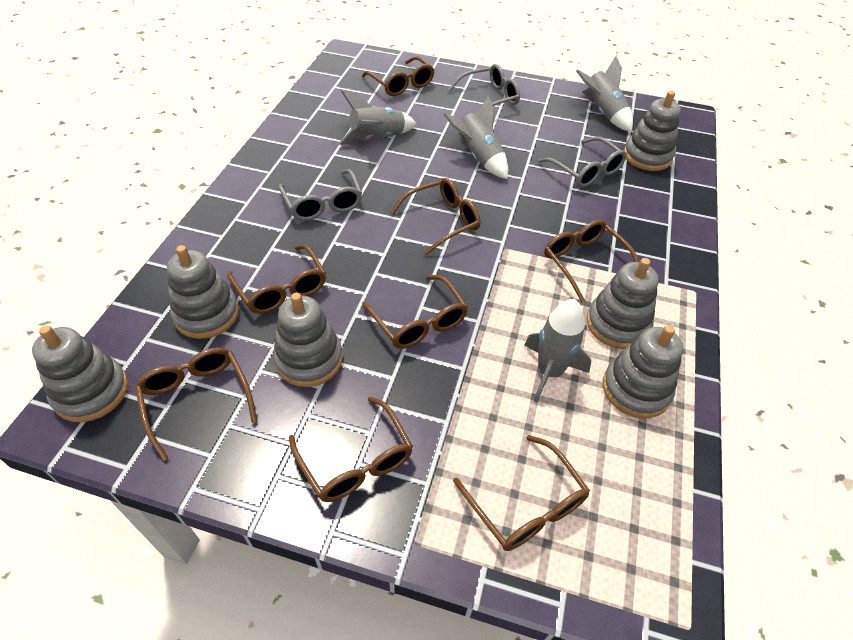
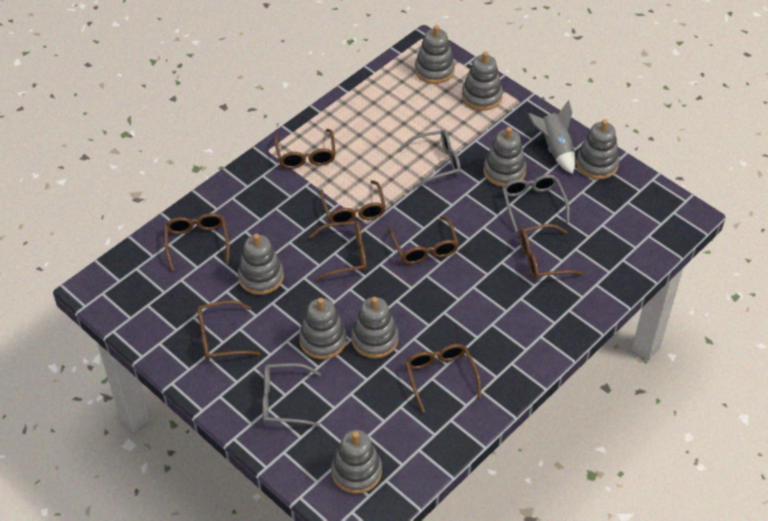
grey rocket: [339,90,416,145] [443,96,508,179] [524,299,591,403] [576,56,633,132] = 4 -> [528,100,575,174] = 1
grey stacking toy: [32,326,128,422] [167,245,239,339] [273,293,343,387] [587,258,659,349] [603,325,683,418] [624,91,681,171] = 6 -> [238,234,284,295] [299,298,346,359] [331,430,382,494] [351,297,398,358] [415,25,455,84] [462,51,503,111] [483,127,527,187] [576,119,620,179] = 8

